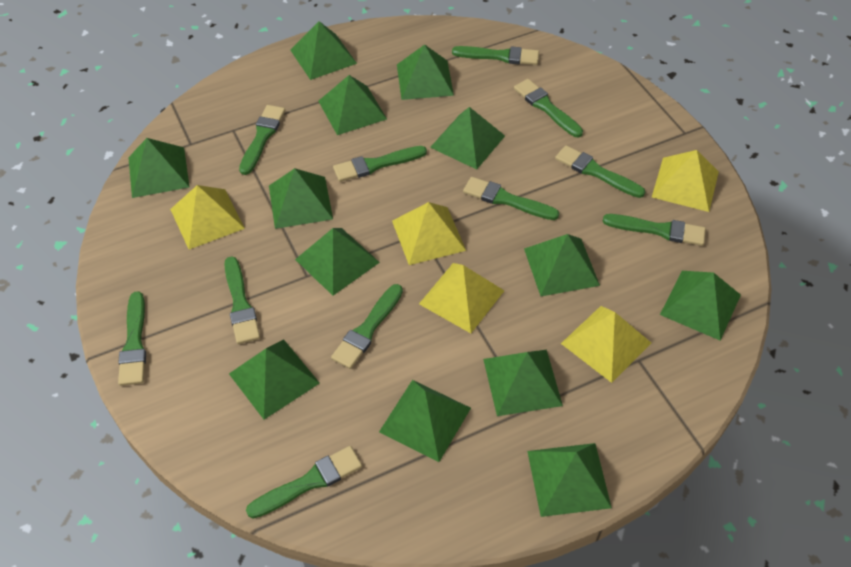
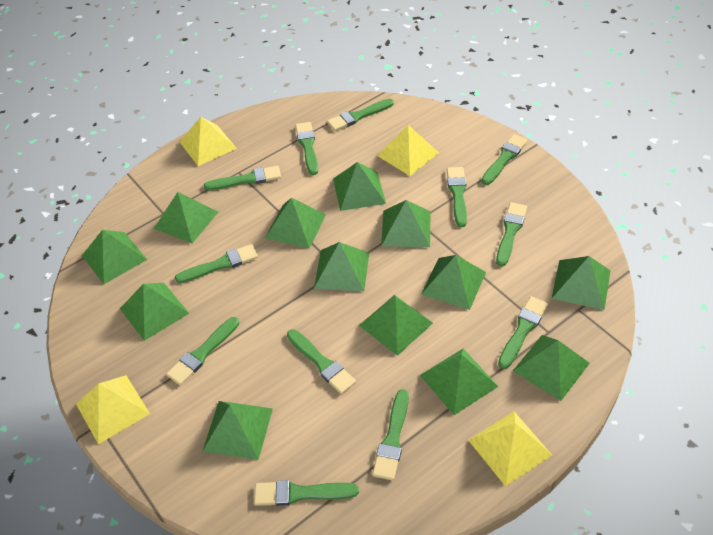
green brush: [118,291,146,386] [224,257,260,344] [239,105,285,175] [246,446,362,518] [331,284,403,369] [333,146,427,182] [452,46,539,65] [463,177,559,220] [514,79,583,137] [555,145,645,198] [603,214,706,246] = 11 -> [166,317,239,385] [175,244,258,283] [204,166,281,190] [254,480,359,506] [287,329,356,394] [295,122,318,175] [327,99,394,131] [373,389,409,480] [447,167,467,227] [481,134,528,185] [496,202,527,266] [498,296,548,369] = 12
yellow pyramid: [170,185,245,250] [392,202,466,265] [419,263,504,333] [561,306,651,383] [652,150,719,212] = 5 -> [76,375,150,444] [180,117,237,166] [377,125,439,176] [468,412,552,486] = 4

